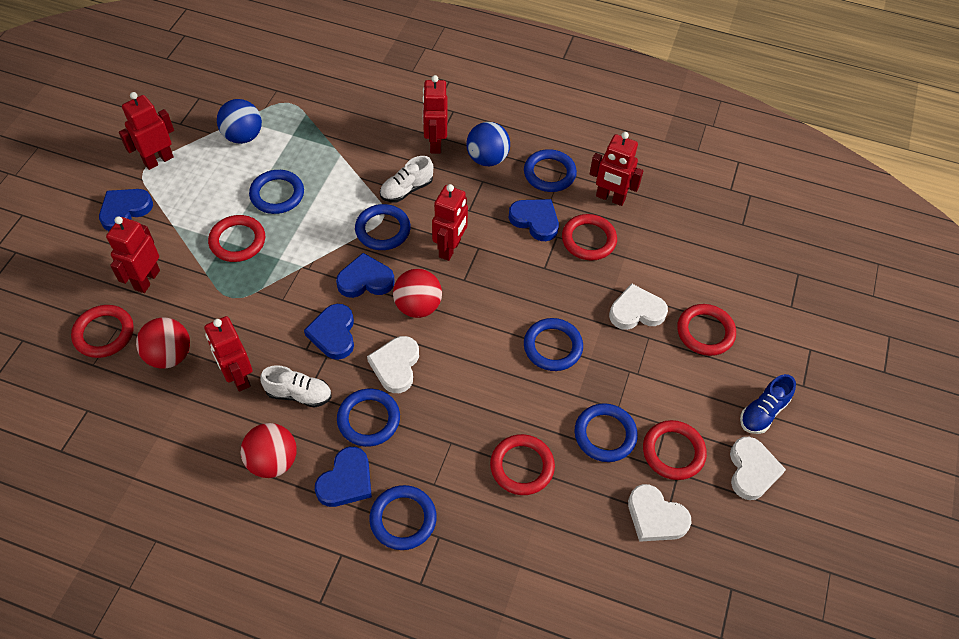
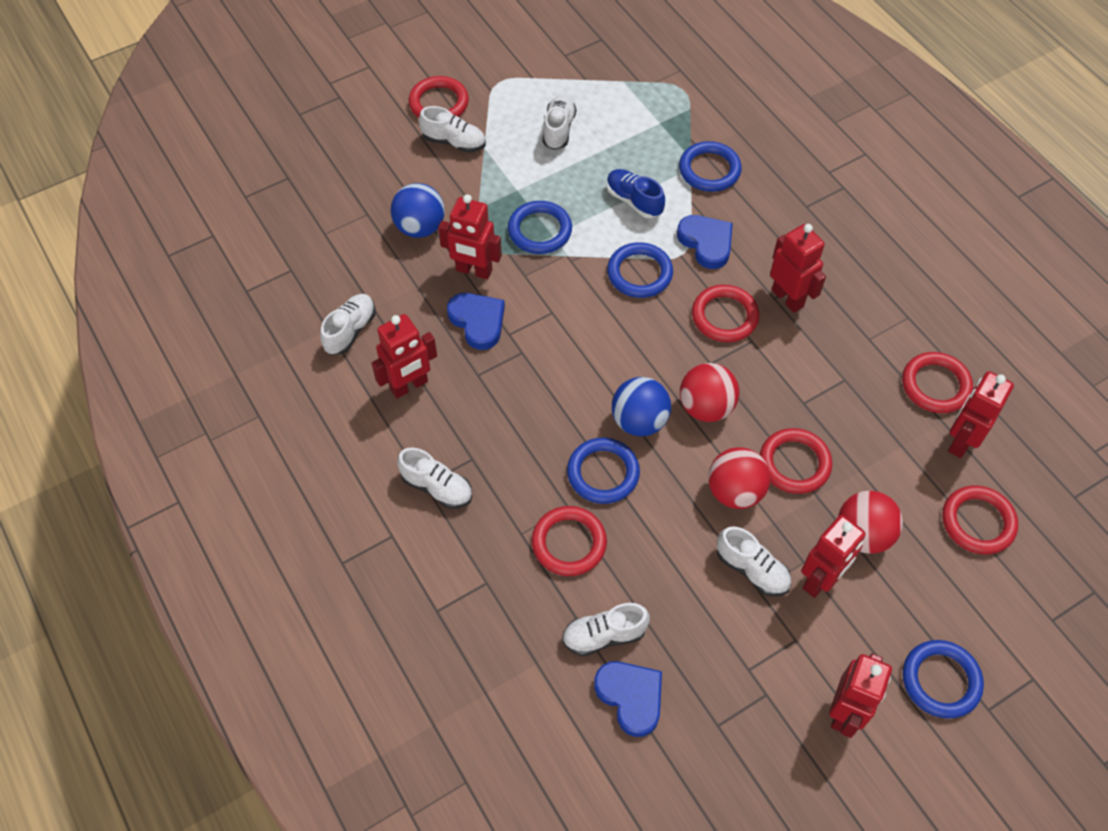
blue heart: [99,189,153,231] [304,304,354,360] [315,447,372,507] [336,253,395,298] [509,199,559,241] = 5 -> [447,293,505,350] [594,661,662,737] [677,215,733,269] = 3
blue ring: [249,170,304,214] [337,389,400,447] [355,204,411,250] [370,485,437,550] [524,149,577,192] [524,318,583,371] [575,403,638,462] = 7 -> [508,201,572,254] [567,438,640,504] [607,242,673,298] [679,141,742,192] [903,640,984,719] = 5
white heart: [367,336,419,393] [609,283,668,330] [628,484,691,542] [730,437,786,500] = 4 -> none = 0
white shoe: [260,365,332,408] [380,156,433,202] = 2 -> [320,294,376,355] [397,448,472,509] [419,106,486,153] [542,95,576,150] [562,603,650,656] [717,526,791,596] = 6

